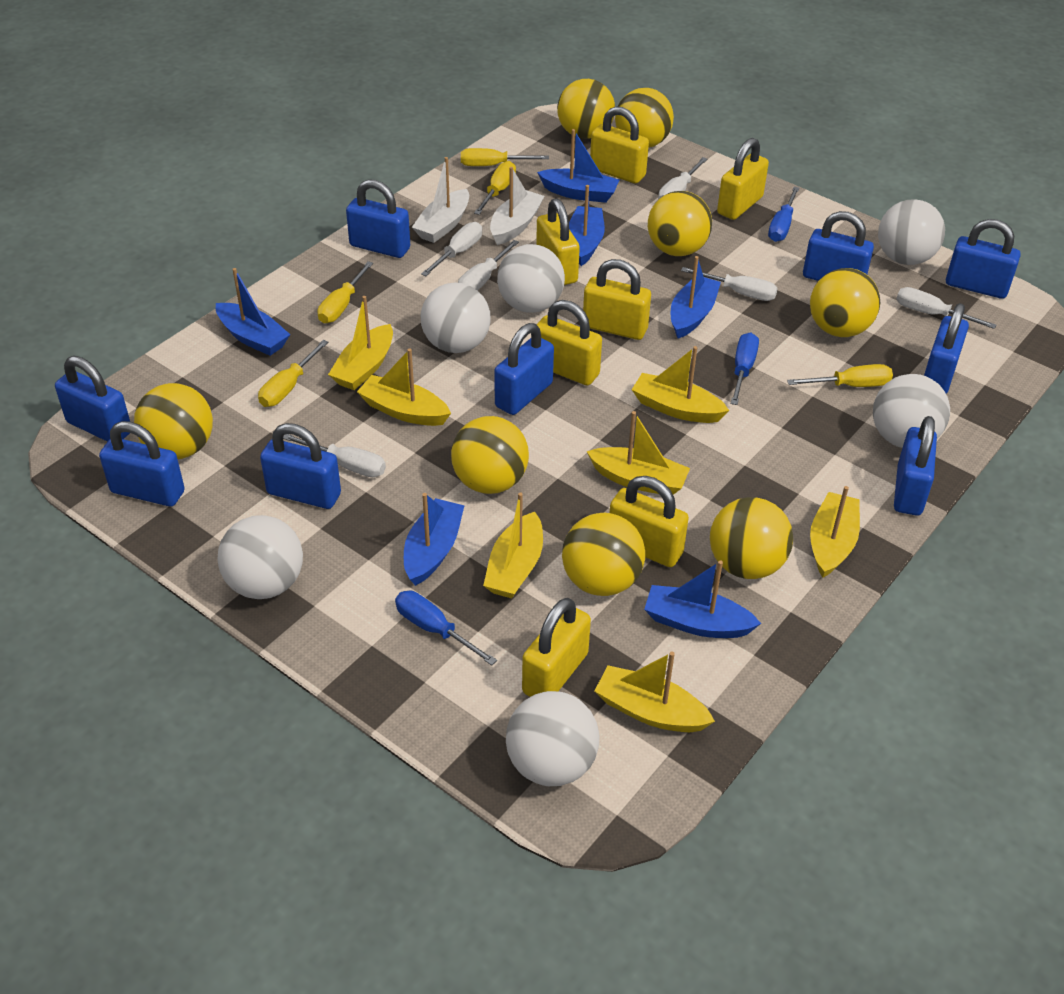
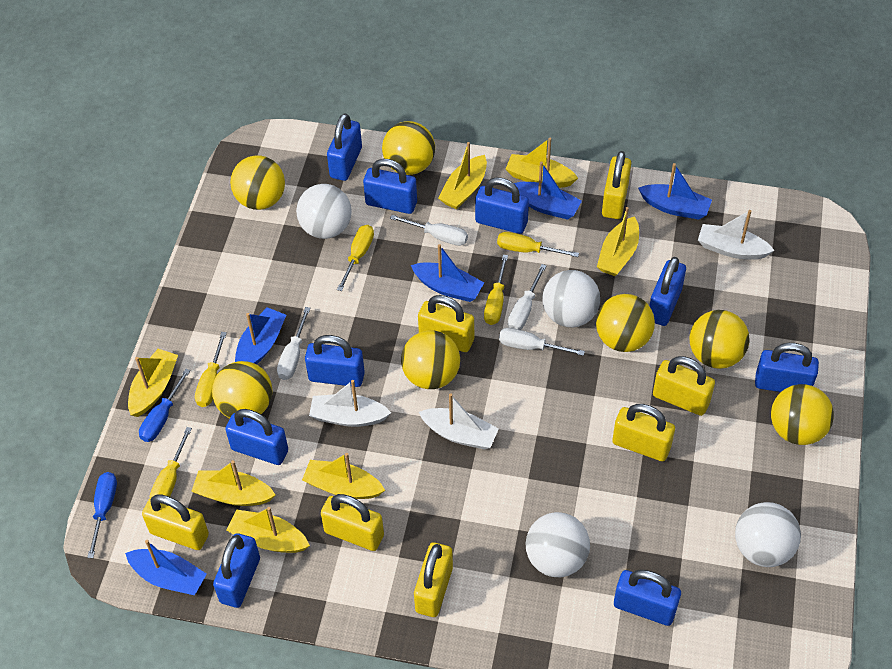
blue boat: [216,268,291,356] [404,493,464,586] [537,129,619,203] [569,185,605,266] [644,560,761,638] [671,256,721,338] = 6 -> [125,540,207,595] [235,307,286,365] [411,244,484,302] [514,161,582,220] [638,163,712,220] = 5
blue screwdriver: [395,591,497,665] [731,333,759,405] [768,187,799,242] = 3 -> [87,472,117,558] [139,369,191,442] = 2
white ball: [218,515,303,599] [421,283,491,353] [497,244,565,312] [506,691,600,786] [873,374,950,448] [878,199,945,265] = 6 -> [296,184,352,239] [525,512,590,577] [542,270,600,327] [735,502,801,567] = 4
white boat: [412,157,469,243] [490,167,544,245] = 2 -> [309,380,391,427] [419,393,499,449] [698,210,775,260] = 3
white screwdriver: [283,434,386,477] [421,222,482,276] [458,240,519,291] [658,157,707,200] [681,267,778,301] [896,287,996,329] = 6 -> [277,307,310,380] [390,215,468,246] [499,328,585,356] [508,264,547,330] = 4
yellow ball: [134,383,213,459] [451,416,529,494] [557,79,615,139] [562,513,645,596] [615,88,674,148] [648,191,712,256] [710,497,793,579] [810,268,880,337] = 8 -> [212,361,273,418] [230,155,285,210] [382,121,435,175] [401,331,460,389] [596,294,655,352] [690,310,750,369] [771,384,834,445] = 7

